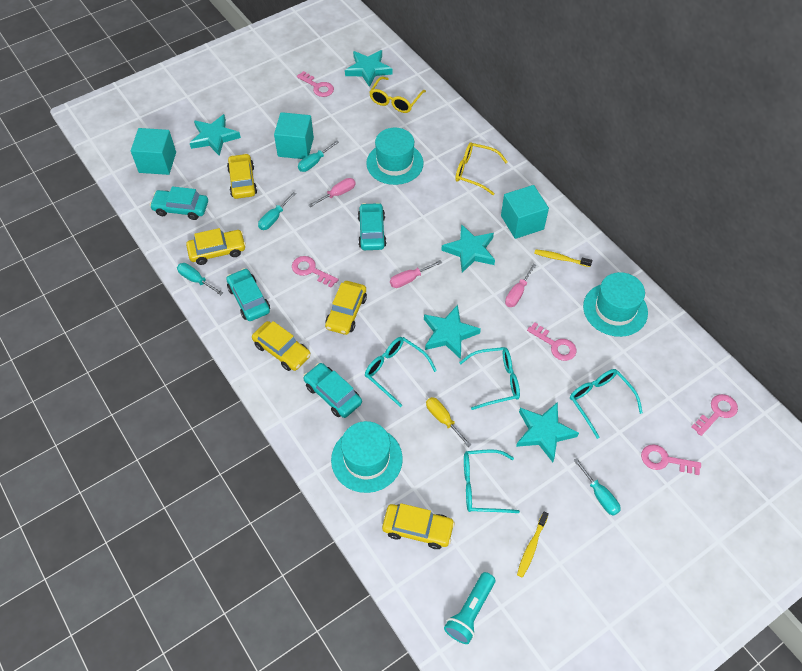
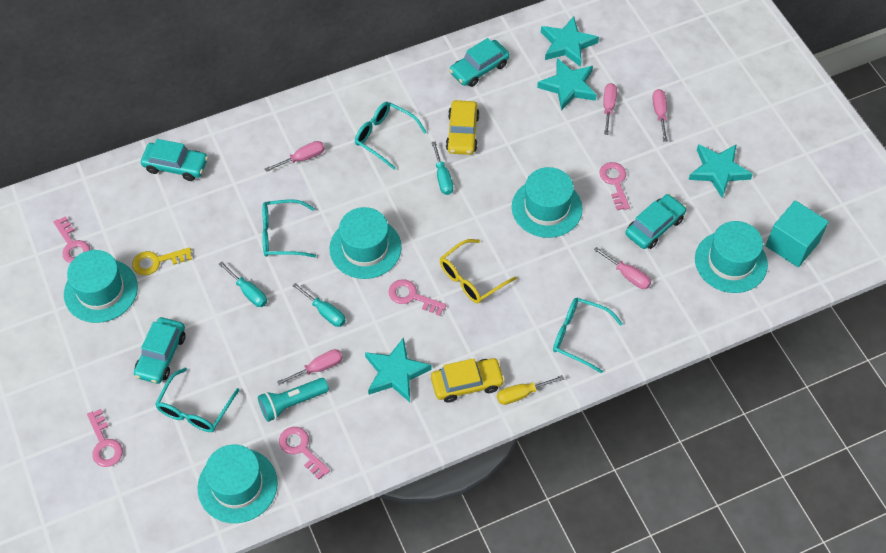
pink screwdriver: [309,178,356,207] [390,260,442,288] [505,263,536,307] = 3 -> [265,141,325,172] [277,349,343,385] [594,247,651,289] [603,83,617,135] [652,89,668,141] = 5
turquoise cube: [131,128,176,175] [274,112,314,159] [501,185,549,239] = 3 -> [766,200,829,267] = 1
turquoise hat: [331,421,403,493] [366,128,424,185] [583,272,648,337] = 3 -> [64,250,138,323] [197,444,278,523] [329,207,402,279] [512,167,582,238] [695,221,768,293] = 5
turquoise screwdriver: [177,263,223,295] [258,192,296,230] [298,140,339,172] [574,458,621,516] = 4 -> [219,262,267,307] [292,283,346,327] [432,141,453,195] = 3
turquoise star: [190,114,241,156] [345,50,392,87] [424,305,481,359] [441,224,495,273] [516,402,579,462] = 5 -> [365,337,432,402] [537,58,597,111] [541,16,599,67] [688,144,753,198] = 4
yellow car: [186,228,246,265] [227,153,257,199] [252,321,311,371] [325,281,367,335] [382,503,455,549] = 5 -> [431,358,505,403] [446,100,479,155] = 2
yellow glasses: [369,77,426,113] [455,142,508,195] = 2 -> [440,239,517,304] = 1
yellow key: none = 0 -> [132,247,192,275] = 1
yellow toothbrush: [517,512,549,578] [534,249,592,267] = 2 -> none = 0

